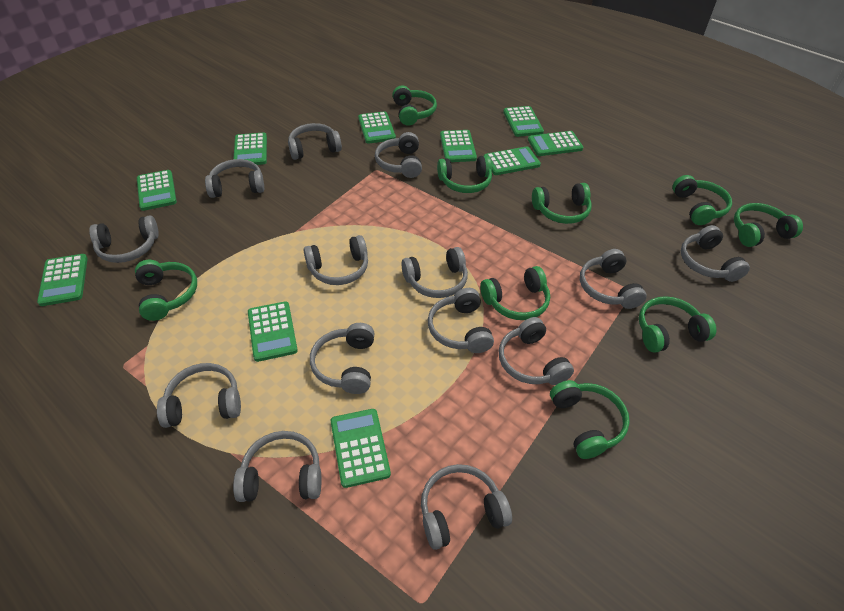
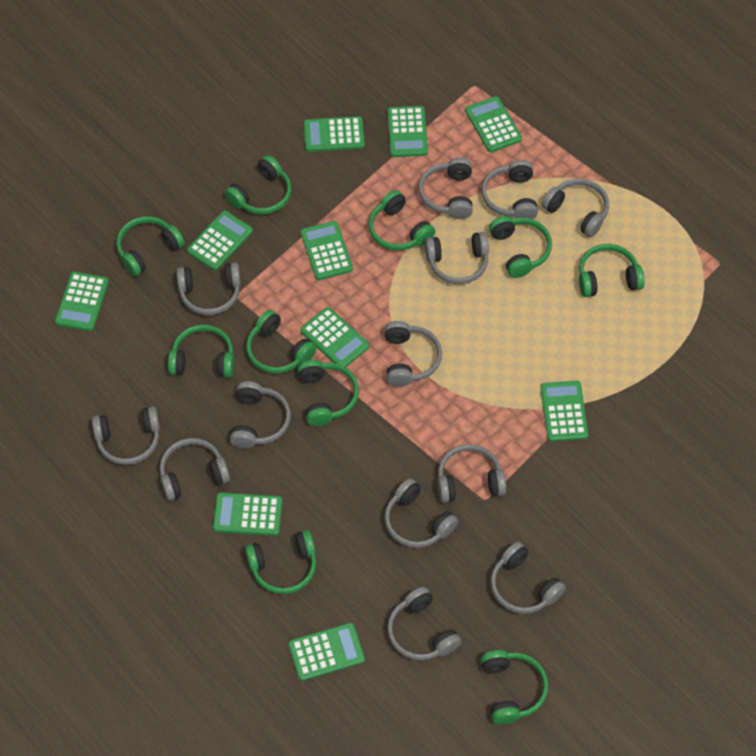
green headphones: [135,260,197,321] [392,85,437,126] [437,155,492,193] [480,266,550,320] [532,183,592,224] [550,380,630,459] [639,296,716,353] [672,175,732,225] [734,203,803,247] = 9 -> [116,216,185,276] [168,325,234,378] [225,155,292,215] [245,530,316,594] [246,310,316,374] [297,360,359,426] [369,190,435,250] [481,650,548,724] [489,216,552,278] [579,244,645,297] = 10
grey headphones: [89,216,159,263] [157,363,241,428] [205,159,264,198] [233,431,321,502] [288,123,342,160] [304,235,368,285] [310,323,374,394] [375,132,422,178] [401,247,468,298] [421,464,512,550] [428,288,494,353] [499,317,574,385] [580,249,647,309] [681,225,750,282] = 14 -> [92,406,160,465] [160,438,230,501] [177,262,241,315] [230,381,291,448] [384,321,442,387] [384,478,458,548] [387,587,461,660] [418,158,473,219] [425,232,489,284] [438,444,506,503] [481,160,538,219] [490,542,566,614] [542,178,609,237] = 13

